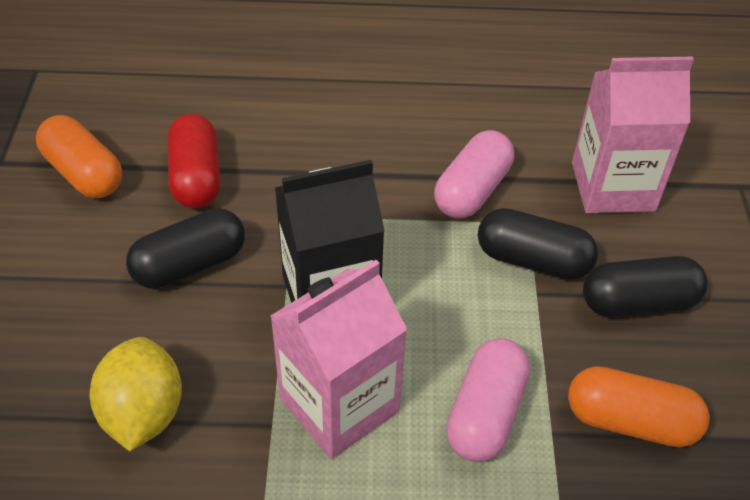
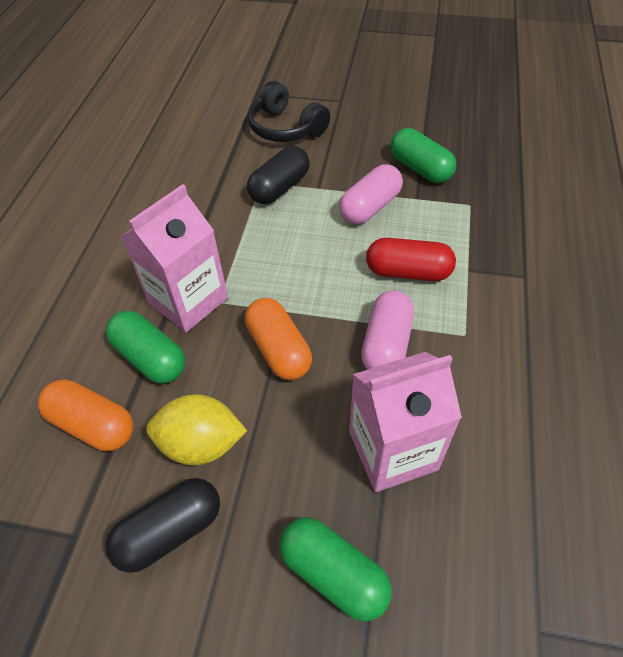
black capsule: [126,208,245,289] [478,208,598,280] [583,256,708,318] = 3 -> [105,478,220,573] [247,146,310,204] = 2
black carton: [275,160,385,303] = 1 -> none = 0
black headphones: none = 0 -> [248,81,330,142] = 1
green capsule: none = 0 -> [105,311,185,384] [279,517,392,622] [391,128,456,183] = 3

